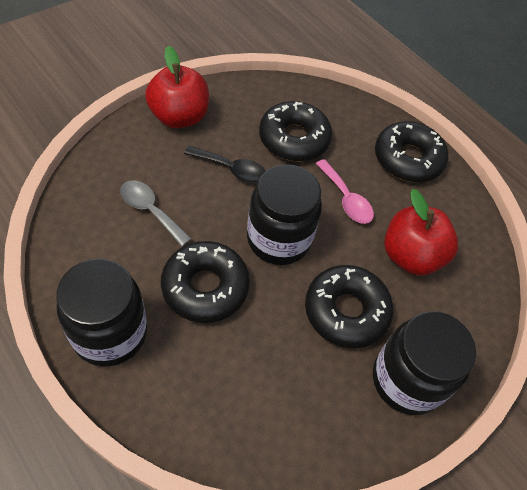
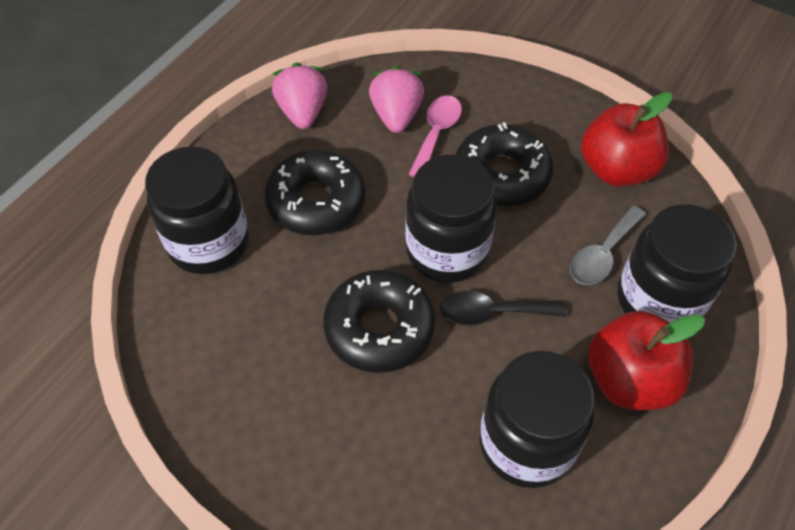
black donut: [161,241,250,323] [259,101,332,161] [305,265,394,348] [375,121,449,183] = 4 -> [264,150,366,235] [323,270,436,373] [456,122,553,207] = 3
black jar: [56,259,147,367] [247,164,322,265] [373,311,476,415] = 3 -> [145,146,249,274] [405,154,497,283] [480,351,594,488] [618,204,736,323] = 4
pink strawberry: none = 0 -> [272,62,327,129] [369,66,424,133] = 2

